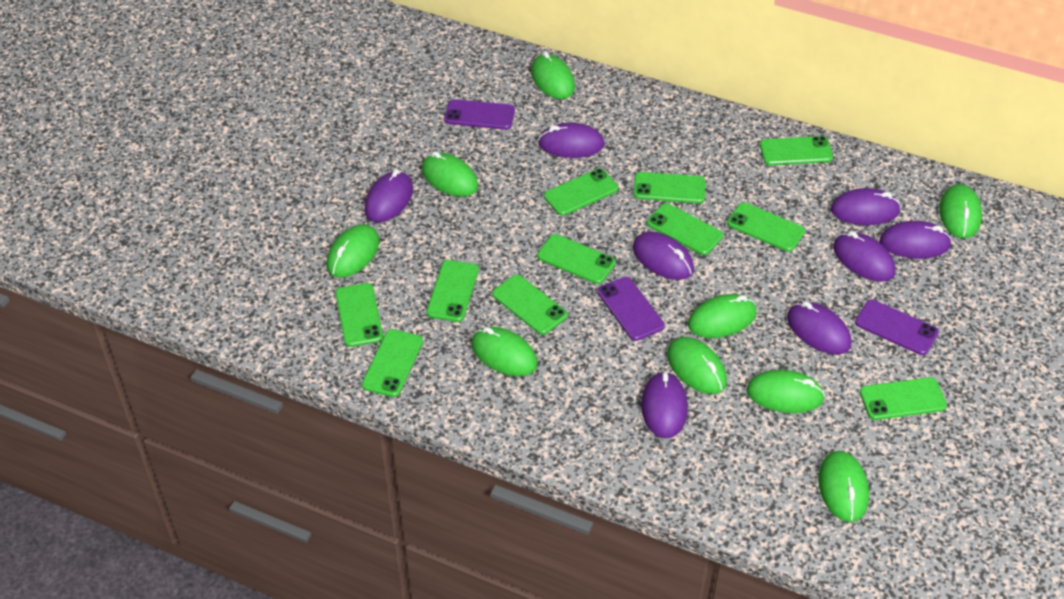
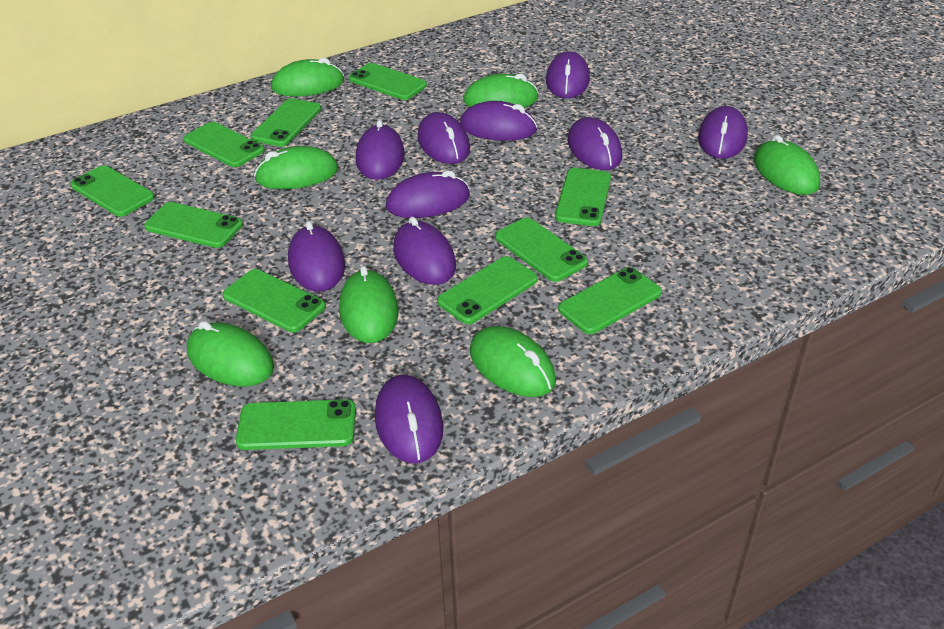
green mouse: [327,224,379,278] [422,151,478,197] [471,327,537,376] [531,51,575,99] [667,337,727,394] [688,294,757,338] [746,370,825,413] [818,451,869,522] [939,184,982,238] = 9 -> [187,321,274,387] [254,146,338,189] [271,58,344,96] [339,266,399,343] [463,74,539,108] [470,326,556,397] [754,135,820,195] = 7
purple mouse: [364,169,413,222] [538,123,605,158] [633,232,694,280] [641,371,688,438] [787,301,851,355] [831,188,901,225] [833,231,896,282] [879,221,952,259] = 8 -> [288,221,345,292] [356,120,405,180] [375,375,443,463] [386,170,470,218] [393,217,456,285] [417,112,470,164] [460,101,537,141] [546,51,590,98] [568,117,622,170] [698,106,748,159] = 10
purple phone: [444,99,515,130] [597,277,664,341] [855,300,939,355] = 3 -> none = 0

